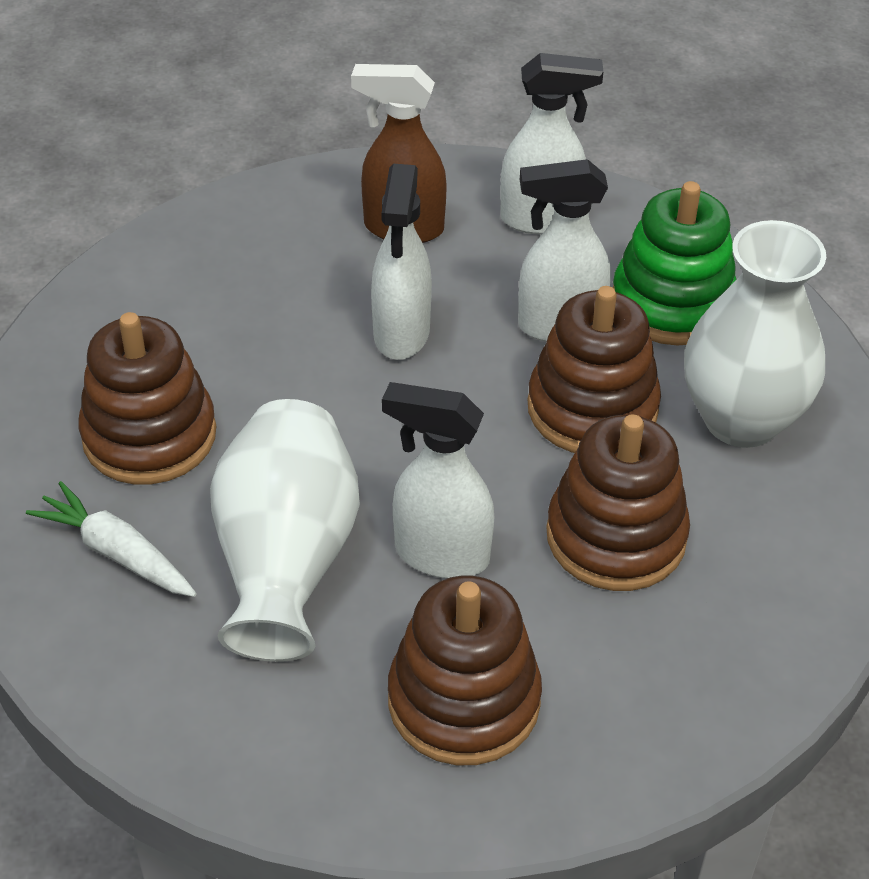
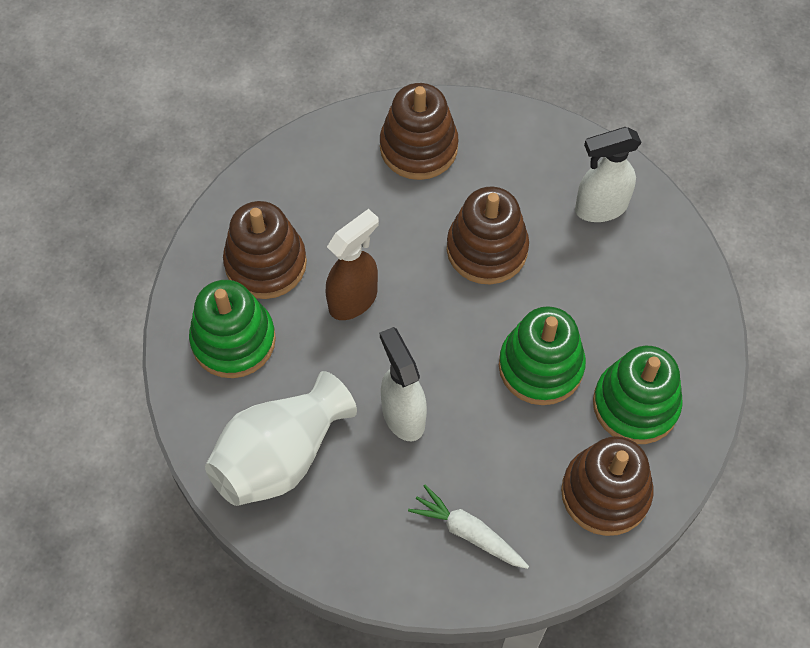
green stacking toy: [613,181,736,346] = 1 -> [189,280,276,378] [499,306,586,405] [593,346,683,444] = 3
white spray bottle: [371,164,432,360] [382,382,494,578] [500,53,604,235] [518,159,611,342] = 4 -> [380,327,427,441] [575,127,642,222] = 2
white vase: [210,399,360,662] [684,220,826,448] = 2 -> [205,371,357,506] = 1

